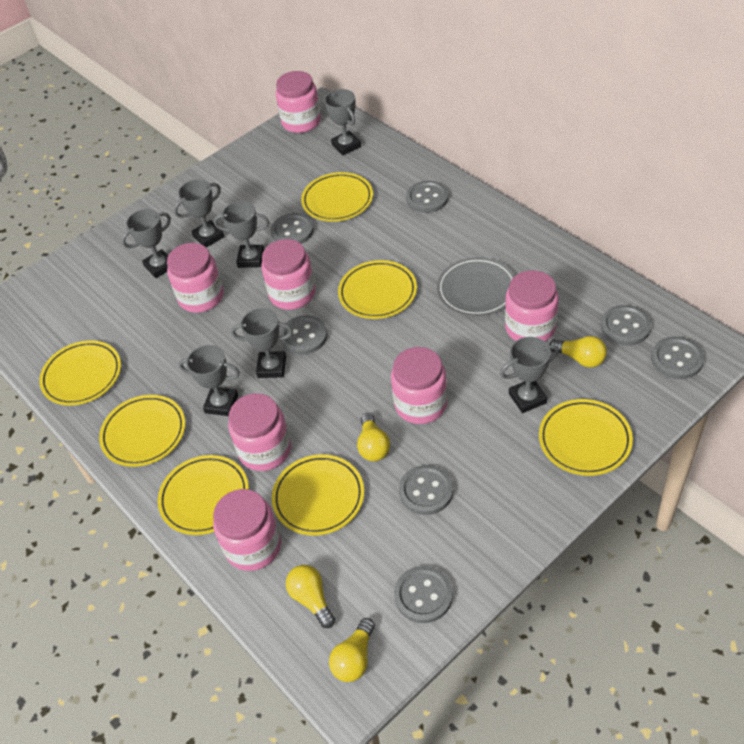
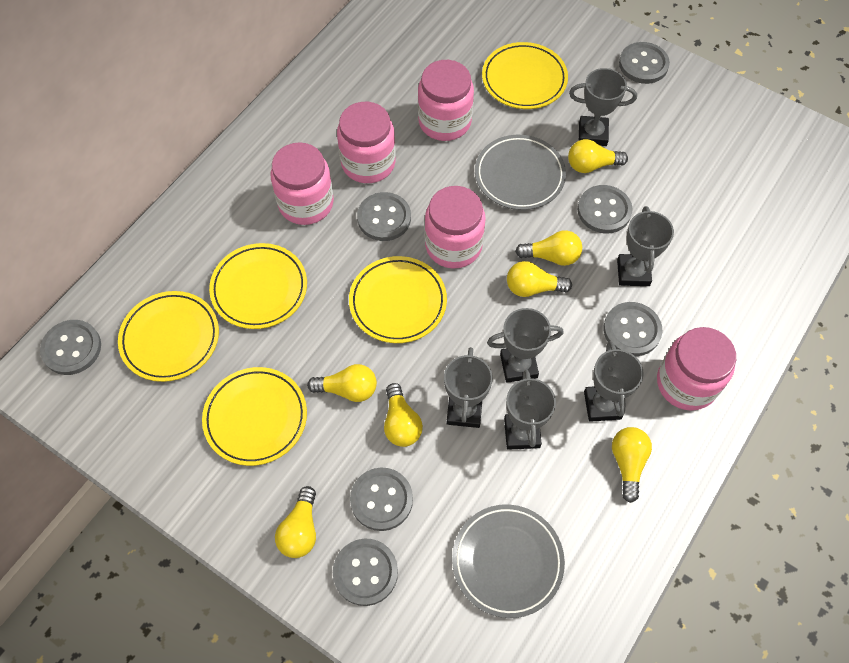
grey plate: [437,257,515,316] = 1 -> [452,504,565,618] [475,135,566,210] = 2
grey trophy: [121,209,171,278] [174,179,225,248] [179,345,240,416] [214,201,269,268] [231,308,293,378] [324,89,361,155] [500,337,559,413] = 7 -> [444,347,493,428] [487,308,564,383] [504,370,556,450] [569,68,637,146] [584,341,644,422] [617,206,674,286] = 6
pink jar: [167,243,224,313] [213,489,281,571] [228,393,291,471] [261,239,316,310] [276,71,321,133] [391,347,447,424] [505,270,559,342] = 7 -> [271,142,334,225] [337,102,396,183] [418,60,474,141] [425,186,486,268] [657,327,736,411] = 5
yellow light bulb: [286,565,335,628] [329,618,375,682] [357,413,390,461] [549,336,607,368] = 4 -> [275,486,316,558] [307,364,377,402] [384,383,423,447] [507,261,572,297] [515,231,582,266] [568,139,628,173] [612,427,652,503] = 7
yellow plate: [39,340,121,406] [99,395,185,467] [158,455,249,535] [272,454,364,536] [301,172,373,222] [338,260,417,319] [539,399,633,476] = 7 -> [118,291,219,382] [202,367,307,466] [209,243,307,329] [349,256,447,343] [482,42,568,109] = 5

